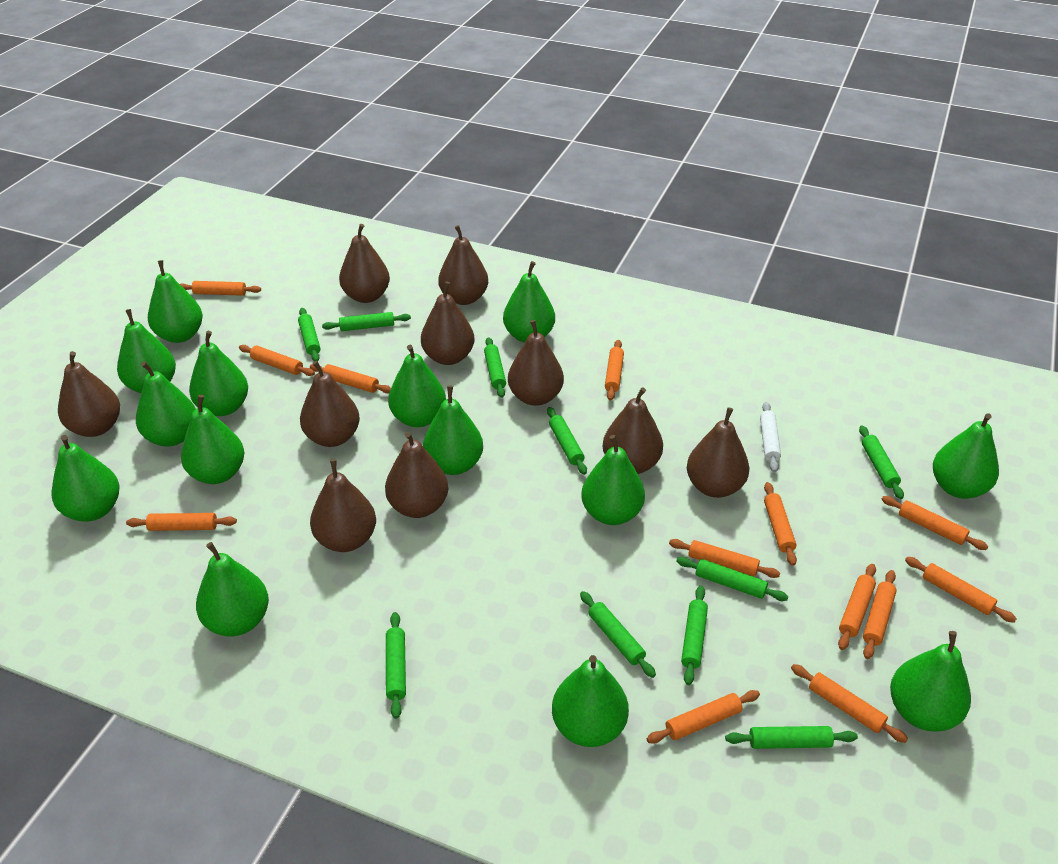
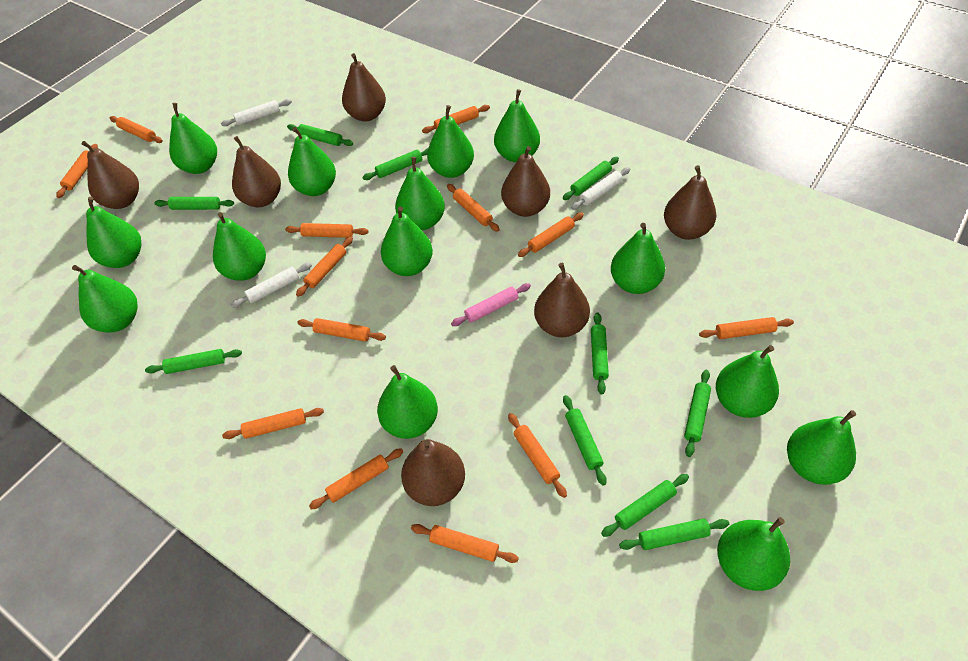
brown pear: [58,351,120,437] [300,361,360,447] [310,459,376,552] [339,224,390,303] [385,432,448,518] [421,282,474,365] [438,225,488,305] [508,320,564,406] [603,387,663,474] [687,407,749,498] = 10 -> [82,141,139,209] [232,136,281,207] [342,53,386,121] [401,439,465,506] [501,146,550,217] [534,263,590,337] [664,165,717,240] = 7
pink rolling pin: none = 0 -> [451,283,531,326] = 1
white rolling pin: [760,402,781,472] = 1 -> [221,99,292,126] [231,263,312,308] [571,167,630,210] = 3

